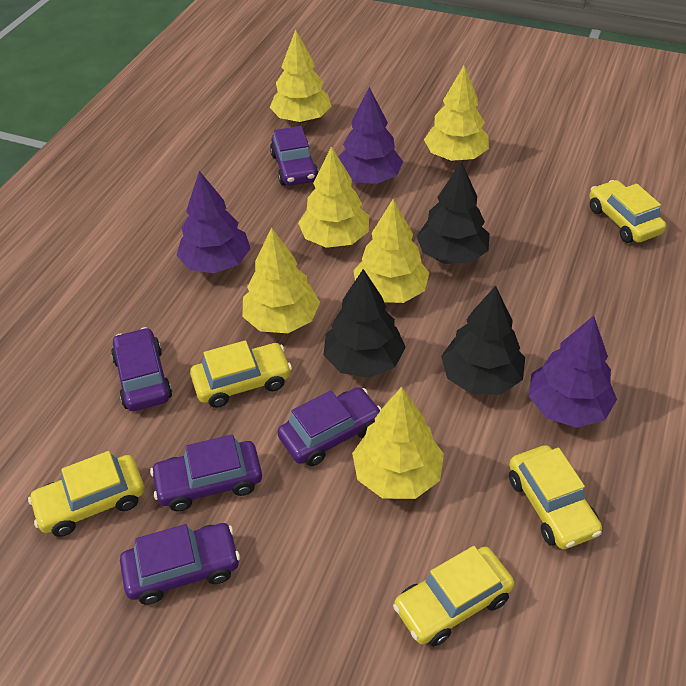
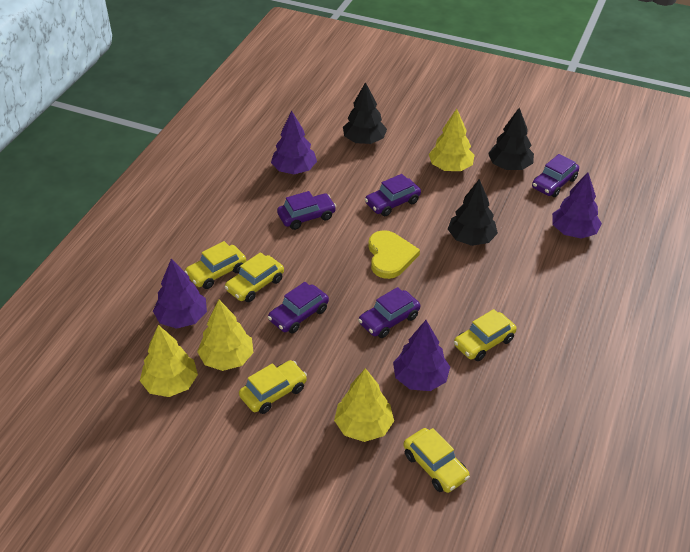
purple tree: [177,171,251,273] [338,87,403,184] [529,316,617,428] = 3 -> [153,259,207,329] [271,111,317,174] [393,320,450,391] [552,172,602,239] = 4
yellow heart: none = 0 -> [368,230,420,279] = 1
yellow tree: [242,228,320,333] [270,29,331,123] [298,146,369,248] [352,387,444,499] [353,199,430,303] [424,65,489,161] = 6 -> [140,325,198,397] [197,300,254,371] [334,368,394,442] [429,109,474,171] = 4

